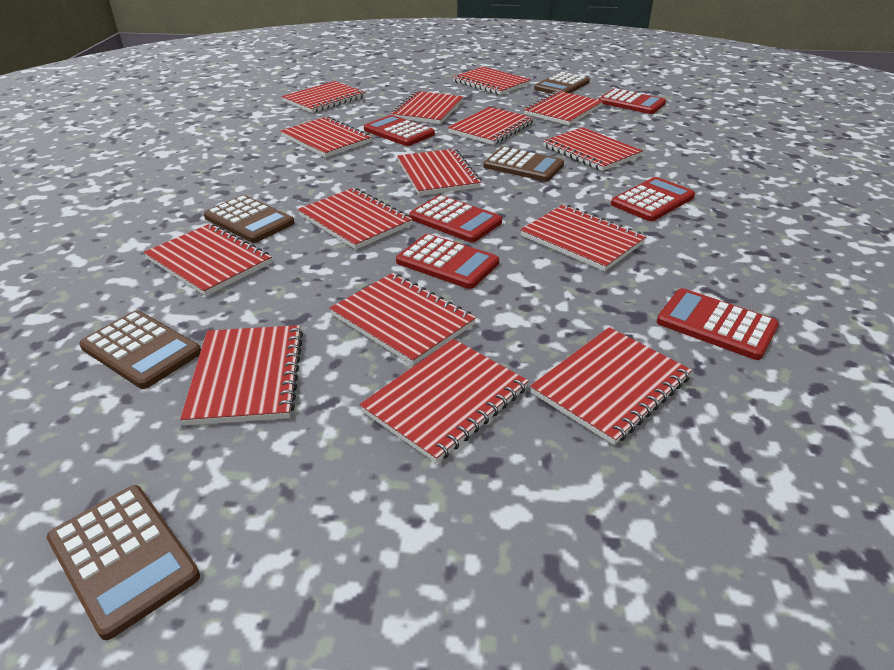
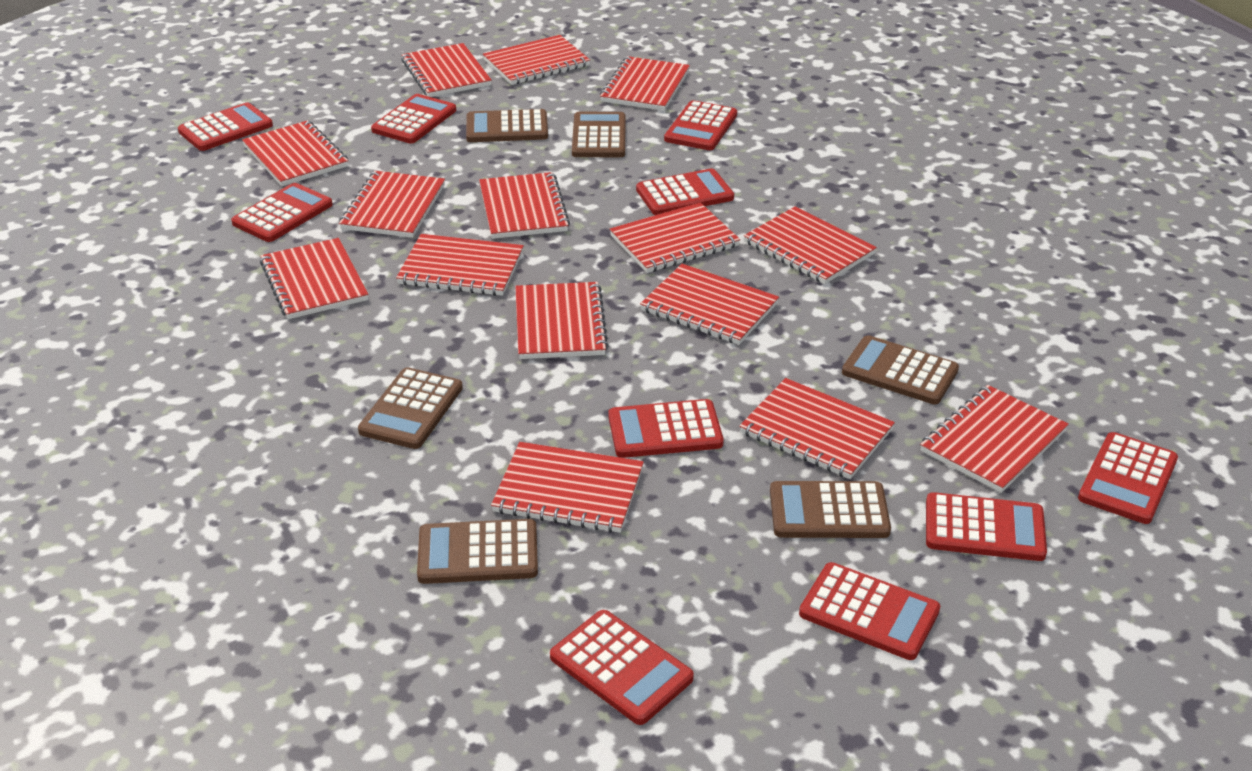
brown calculator: [46,485,200,640] [79,310,201,389] [204,195,294,243] [483,147,564,181] [534,72,590,94] = 5 -> [358,367,463,449] [417,519,538,584] [466,109,548,142] [572,112,626,157] [770,481,891,538] [842,335,959,404] = 6
red calculator: [364,115,435,146] [396,234,499,289] [409,195,502,243] [599,89,666,114] [611,177,695,221] [657,288,779,360] = 6 -> [178,102,273,151] [231,183,333,242] [371,94,456,144] [550,610,694,725] [608,399,724,458] [636,168,734,215] [664,100,737,150] [799,562,940,660] [926,492,1047,561] [1078,432,1178,524] = 10

